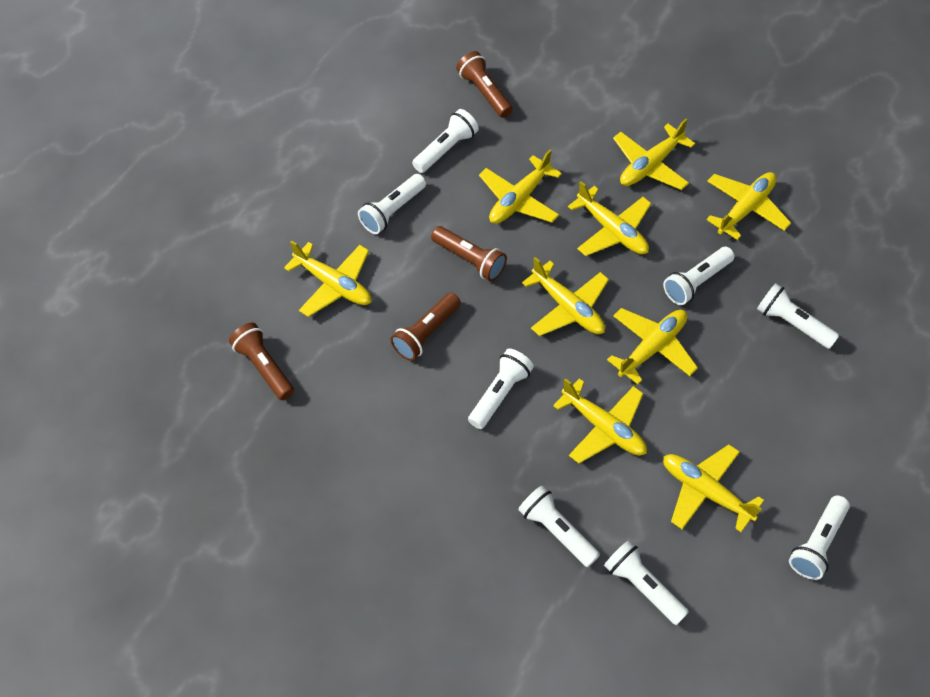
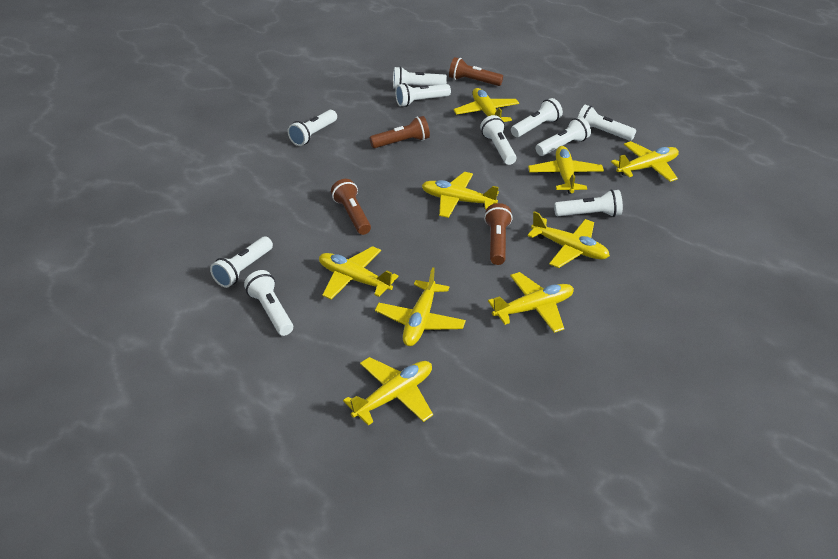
white flashlight: [358,174,426,234] [412,109,479,173] [468,349,534,429] [518,485,600,567] [604,540,689,625] [663,247,735,305] [757,283,839,349] [789,495,850,580] = 8 -> [210,237,273,288] [244,270,293,336] [288,110,337,146] [393,66,447,89] [395,83,451,107] [480,115,517,165] [511,98,563,137] [536,117,591,156] [554,189,623,217] [578,105,636,141] = 10

